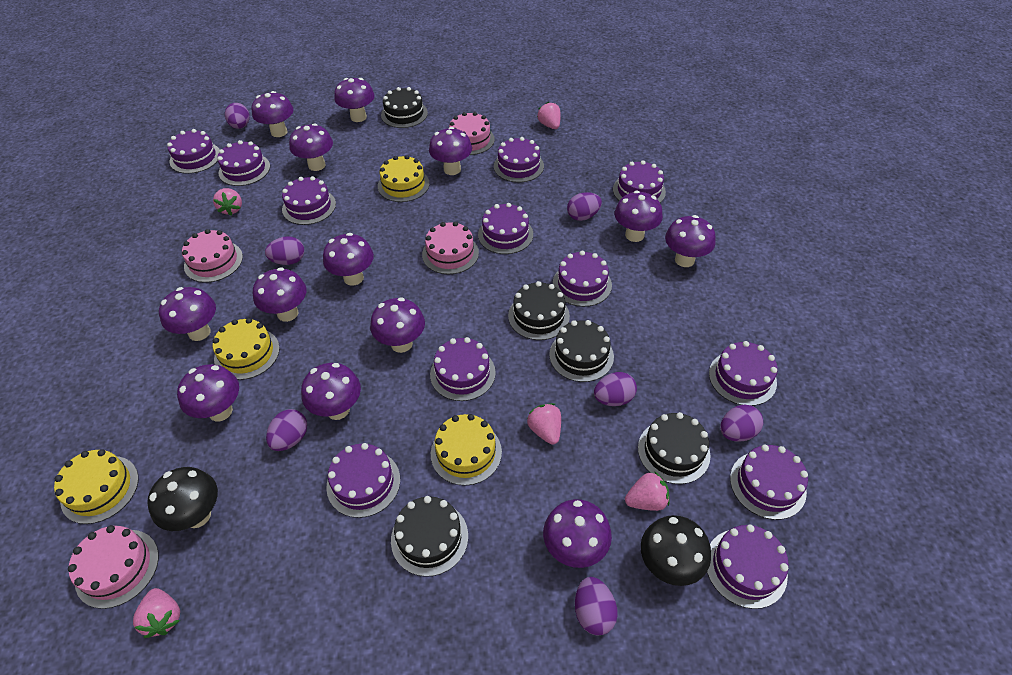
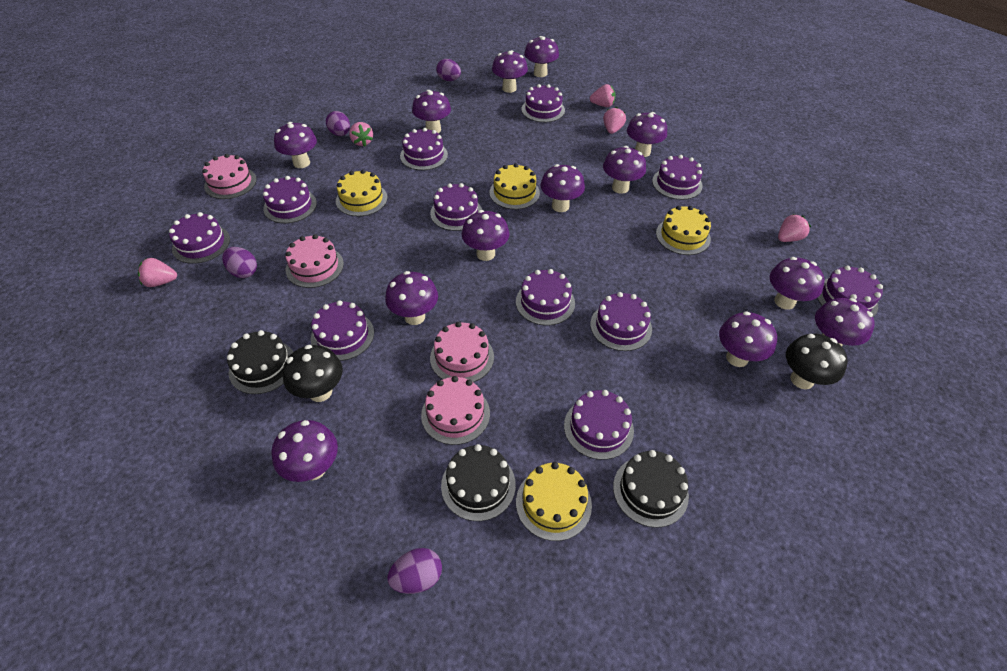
black cake: [381,87,428,128] [391,496,468,577] [508,281,570,340] [549,320,614,382] [638,412,711,484] = 5 -> [227,330,293,394] [441,444,516,521] [613,450,689,528] = 3
purple cake: [167,129,220,174] [217,140,270,186] [282,176,336,225] [326,443,400,518] [430,337,496,401] [478,203,533,254] [494,137,544,183] [553,251,612,307] [613,160,666,203] [707,525,789,609] [709,341,778,406] [730,445,808,520] = 12 -> [169,212,230,264] [263,176,317,223] [311,300,374,361] [400,128,448,170] [430,183,482,231] [516,269,575,325] [522,84,565,122] [564,390,634,460] [590,292,652,351] [652,155,703,200] [817,266,883,317] = 11
purple egg: [225,103,249,129] [265,236,304,265] [266,409,307,451] [567,192,602,221] [575,577,618,636] [594,372,637,406] [720,404,763,442] = 7 -> [222,247,257,278] [326,111,350,136] [387,548,442,594] [436,59,461,81] = 4

